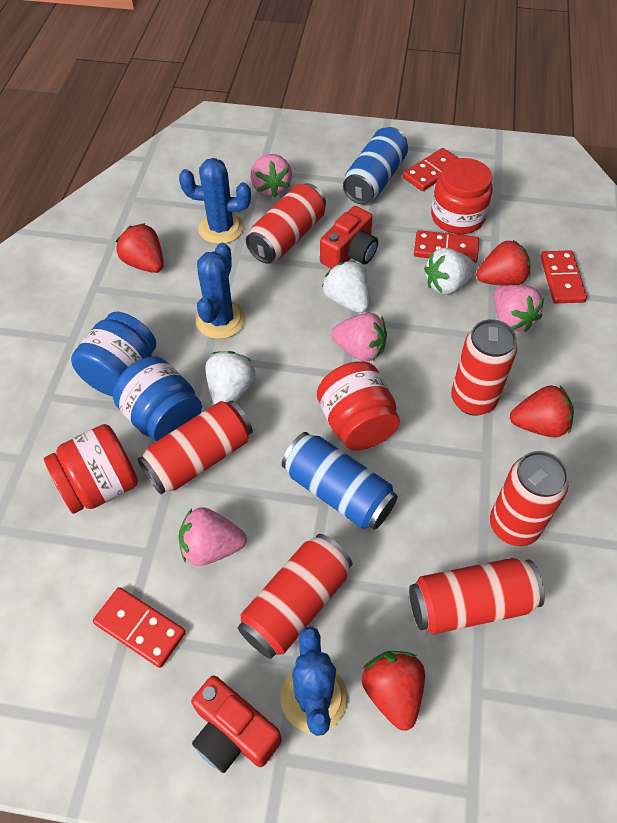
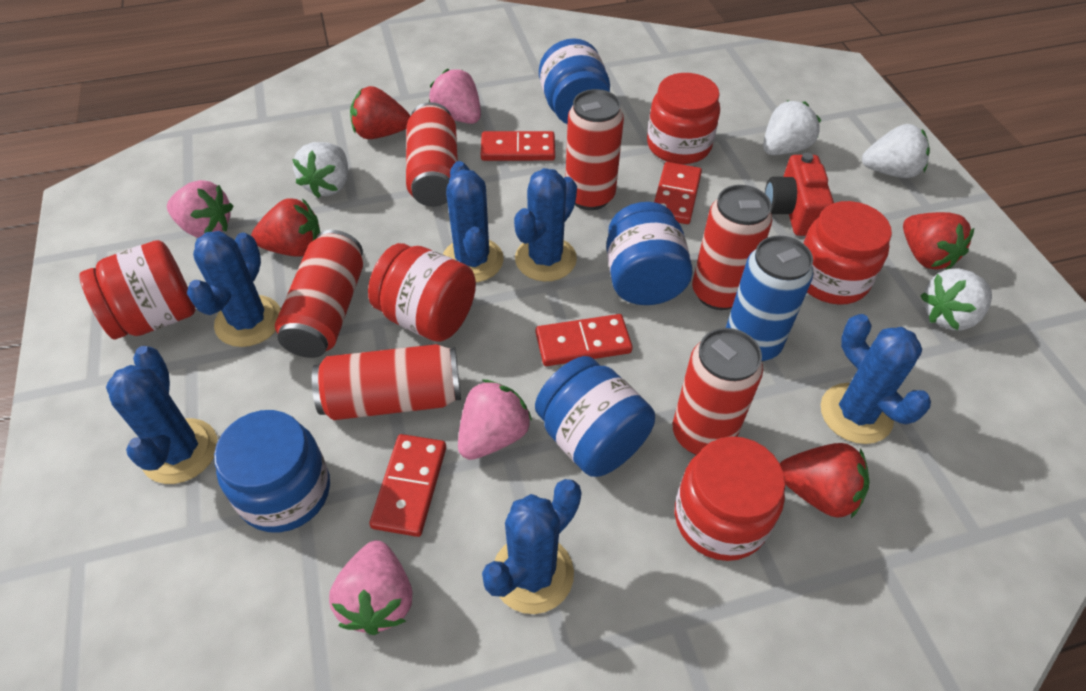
blue cactus: [179,158,251,244] [196,243,246,339] [280,627,348,736] = 3 -> [106,346,218,484] [187,231,281,347] [443,161,504,282] [482,479,582,614] [514,168,577,281] [821,314,931,444] = 6
blue can: [282,432,398,530] [343,127,408,204] = 2 -> [726,236,813,362] = 1
blue jar: [71,312,156,396] [113,356,202,442] = 2 -> [214,410,330,532] [535,356,655,477] [539,38,610,124] [606,202,693,305] = 4
red camera: [191,675,282,773] [320,206,378,269] = 2 -> [765,153,834,236] = 1
red jar: [44,424,138,514] [317,361,400,451] [431,158,493,234] = 3 -> [79,240,195,340] [368,243,476,342] [647,73,720,164] [675,436,785,561] [803,201,892,305] = 5
white strawberry: [206,351,255,405] [322,260,369,313] [424,248,477,294] = 3 -> [292,142,348,198] [763,100,821,155] [862,124,930,178] [920,268,992,331] = 4

